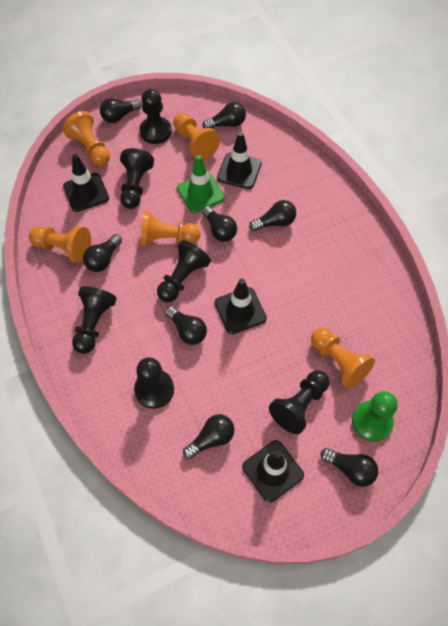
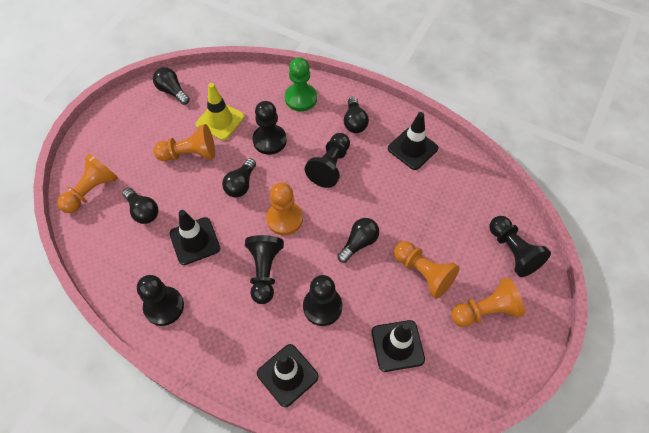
black light bulb: [83,234,122,272] [100,98,142,123] [165,306,207,345] [183,414,234,459] [202,102,246,128] [202,206,237,242] [249,200,296,231] [321,448,378,487] = 8 -> [123,188,158,224] [153,67,190,105] [222,158,256,198] [337,218,379,263] [344,97,369,133] = 5
green traffic cone: [177,155,225,213] = 1 -> none = 0
yellow traffic cone: none = 0 -> [196,83,245,141] = 1

